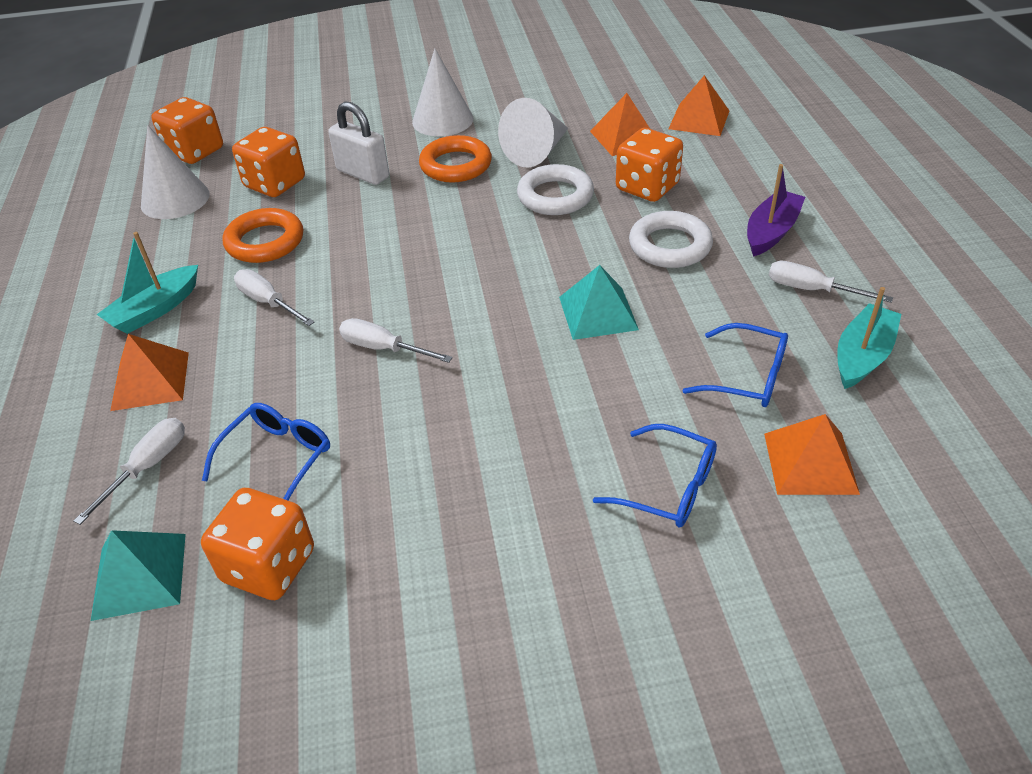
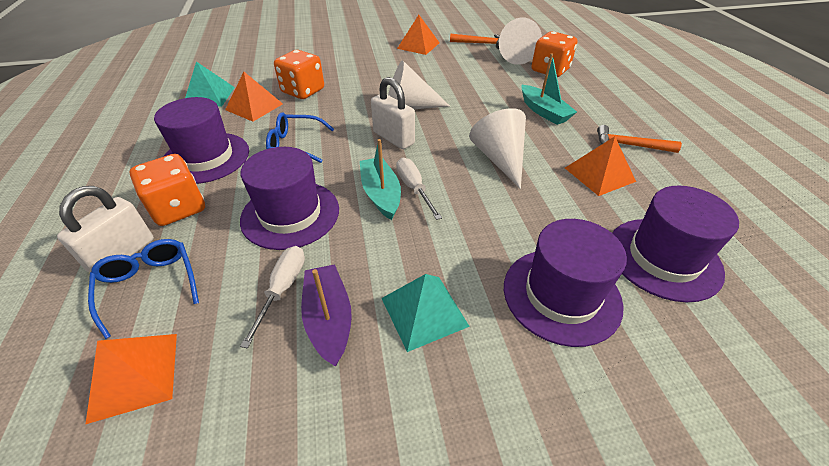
blue glasses: [202,403,330,500] [593,424,717,528] [682,323,788,407] = 3 -> [88,239,199,339] [266,112,334,163] = 2
orange dice: [151,97,223,164] [201,488,314,600] [232,127,305,197] [616,128,683,202] = 4 -> [129,154,205,226] [274,50,324,99] [531,31,578,77] = 3
orange hammer: none = 0 -> [450,34,500,49] [597,125,682,153] = 2
orange ring: [223,208,303,263] [419,135,492,183] = 2 -> none = 0
purple hat: none = 0 -> [154,97,249,184] [240,147,339,250] [504,219,627,347] [612,186,739,302] = 4
white padlock: [328,101,389,185] = 1 -> [57,186,154,273] [371,77,415,149] = 2
white ring: [517,164,594,215] [629,211,713,268] = 2 -> none = 0
white screwdriver: [74,418,185,525] [234,269,315,326] [339,318,453,363] [769,261,893,303] = 4 -> [240,246,305,349] [396,158,442,220] = 2

